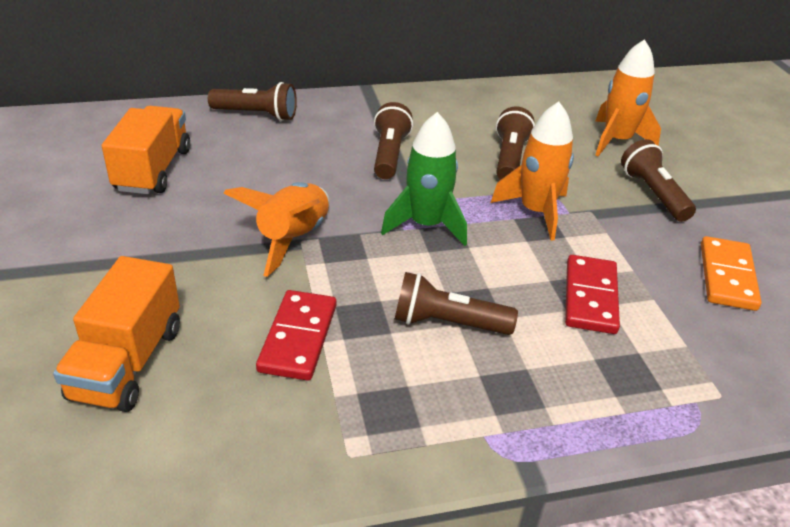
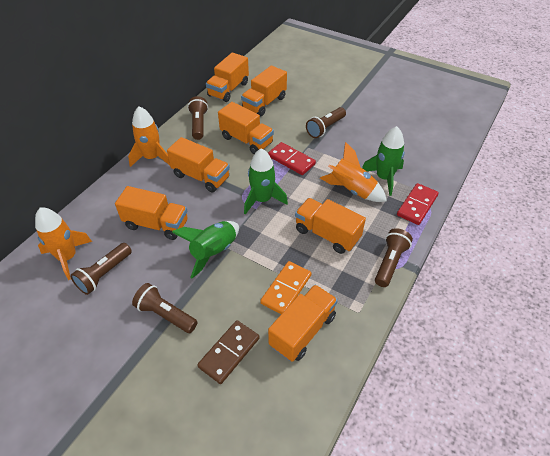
brown domino: none = 0 -> [197,320,259,384] = 1
green rocket: [381,112,467,246] = 1 -> [172,221,239,278] [244,148,288,215] [362,126,405,196] = 3
orange truck: [53,256,180,412] [102,106,190,194] = 2 -> [115,186,188,240] [167,137,230,192] [206,53,249,102] [218,102,274,154] [241,66,287,116] [268,285,338,362] [295,198,366,254] = 7

